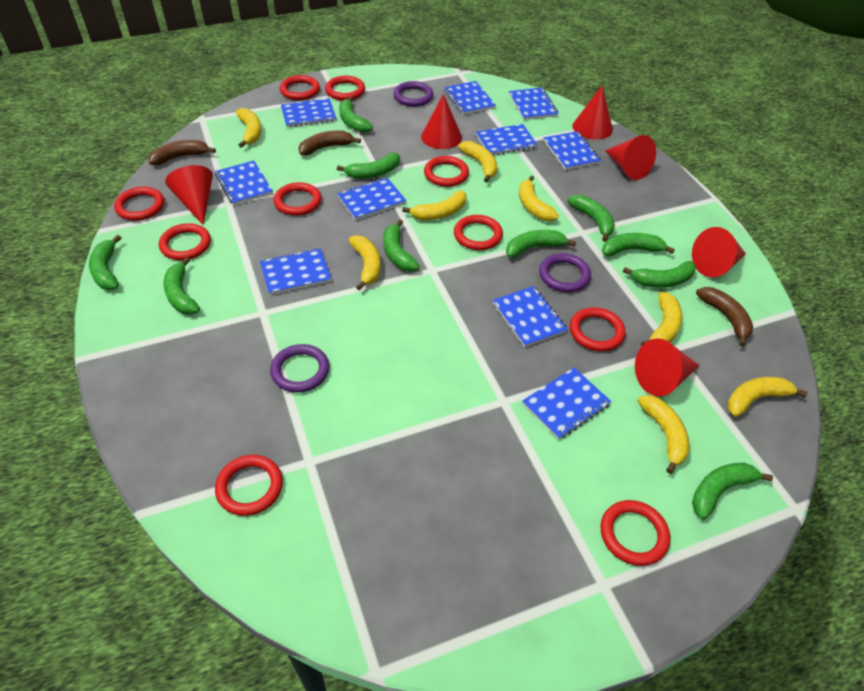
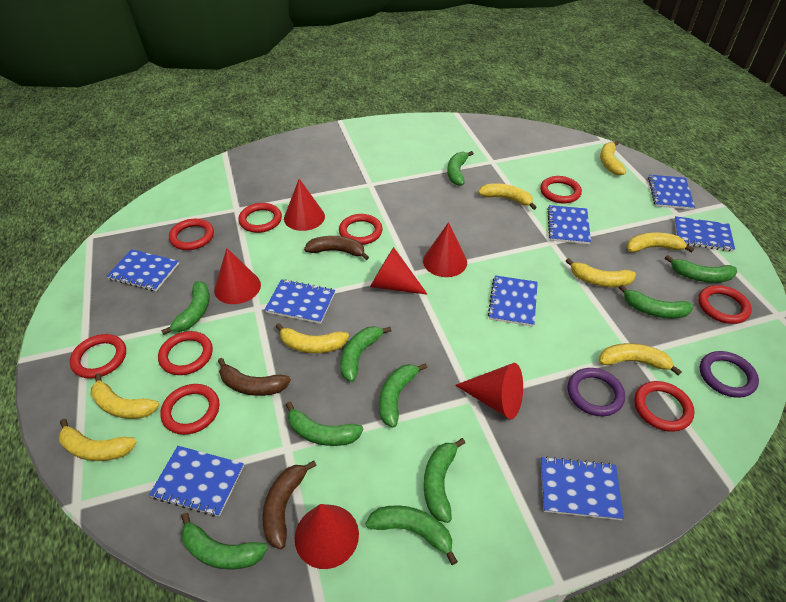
blue notebook: [215,161,273,205] [260,248,332,295] [281,98,336,128] [337,178,406,220] [444,81,496,115] [476,124,537,156] [493,286,568,347] [509,88,559,120] [522,367,612,440] [543,131,601,170] = 10 -> [106,249,179,291] [149,446,244,517] [264,279,335,324] [488,275,538,326] [541,456,624,520] [547,205,591,244] [648,175,695,210] [674,216,735,252] = 8
purple ring: [270,344,330,393] [393,81,433,107] [539,253,591,292] = 3 -> [568,368,625,416] [700,351,759,398] = 2
red ring: [114,187,164,221] [159,223,211,260] [215,455,283,516] [274,182,321,216] [280,75,320,100] [325,76,365,101] [424,156,469,187] [454,215,503,250] [570,307,626,351] [600,500,670,566] = 10 -> [70,334,126,379] [158,331,213,375] [160,384,219,435] [169,219,214,250] [238,203,282,233] [339,214,383,245] [540,176,582,203] [634,381,695,432] [698,285,752,324] = 9

